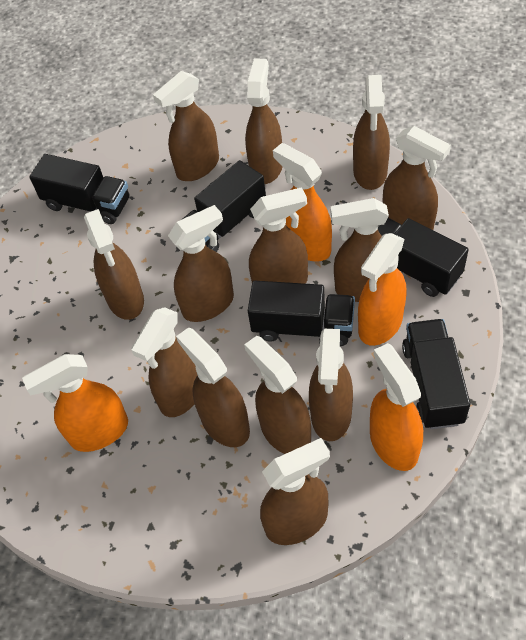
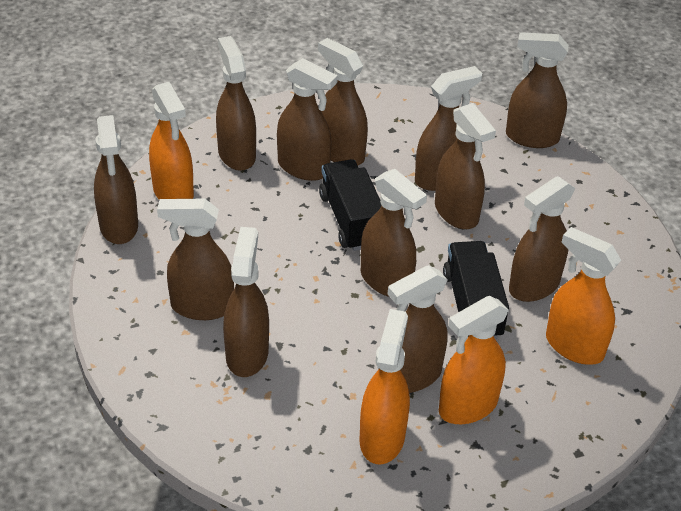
black truck: [29,154,130,224] [181,160,266,252] [248,281,355,346] [378,218,469,297] [402,319,470,429] = 5 -> [319,159,382,251] [443,241,509,339] = 2
brown spray bottle: [84,209,144,320] [131,307,198,417] [153,71,219,181] [168,205,234,322] [176,327,250,447] [244,336,311,454] [245,58,282,184] [249,187,308,284] [260,438,330,545] [309,329,353,441] [330,198,389,302] [353,75,390,190] [383,126,451,230] = 13 -> [94,115,138,244] [157,199,234,320] [216,36,256,171] [223,227,269,377] [277,58,338,181] [318,38,368,166] [361,169,427,297] [388,265,448,393] [415,66,482,191] [435,103,496,229] [506,32,569,148] [509,176,575,302] = 12

